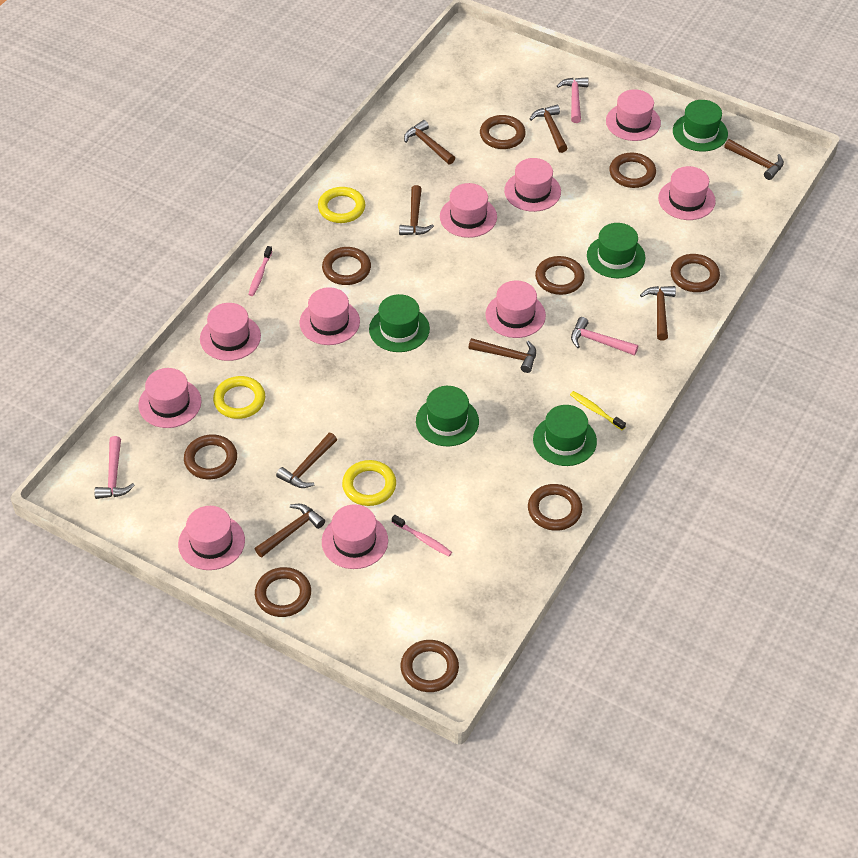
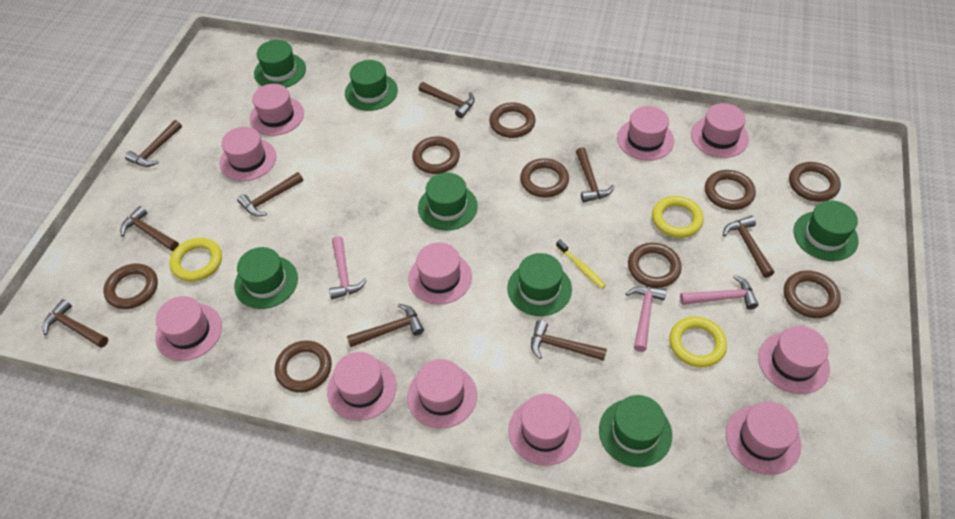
brown hammer: [255,504,325,557] [276,433,337,488] [399,185,434,235] [404,120,455,164] [468,338,536,373] [530,105,567,153] [640,286,676,341] [724,139,784,180] = 8 -> [43,299,108,348] [120,206,179,251] [125,120,182,167] [237,172,303,217] [347,304,424,347] [419,82,475,118] [531,320,607,361] [576,147,615,203] [723,216,774,278] = 9
green hat: [369,294,430,352] [416,386,479,446] [533,405,597,466] [587,223,645,278] [673,100,728,152] = 5 -> [234,247,298,309] [254,40,306,88] [345,60,398,111] [418,173,478,231] [507,253,572,316] [599,395,672,467] [794,201,858,261] = 7
pink hat: [138,368,201,428] [178,506,245,570] [200,303,261,361] [299,287,360,345] [322,504,388,569] [440,183,497,238] [485,280,546,338] [504,158,561,212] [606,89,661,141] [658,166,716,220] = 10 -> [155,296,222,361] [219,127,276,181] [250,84,304,136] [327,352,397,421] [407,359,477,429] [408,242,472,305] [508,394,581,466] [617,106,674,161] [691,103,749,158] [726,402,801,475] [758,326,830,394] = 11
pink toothbrush: [248,246,272,296] [392,515,452,557] = 2 -> none = 0

